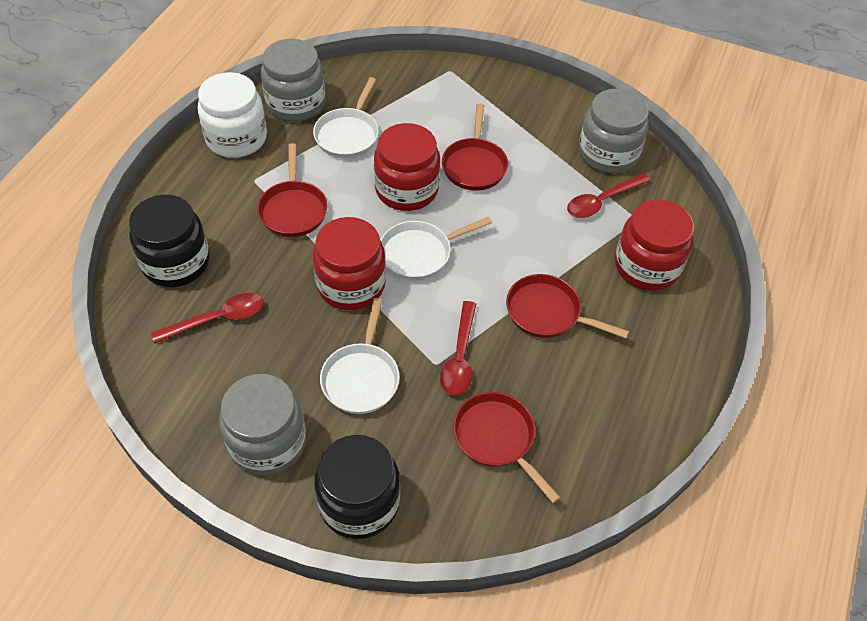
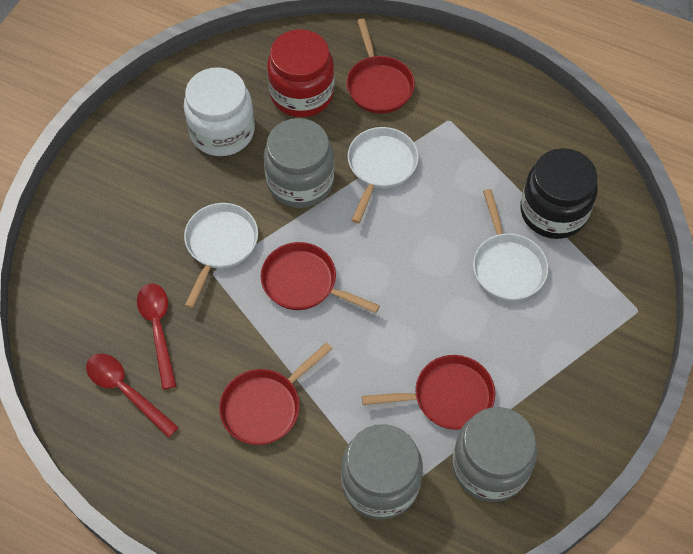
black jar: [129,195,210,287] [314,435,400,539] = 2 -> [520,148,598,239] = 1
red jar: [313,217,386,310] [374,123,440,211] [615,199,694,291] = 3 -> [267,29,335,117] = 1
red spoon: [151,293,264,344] [440,301,476,396] [567,173,651,218] = 3 -> [86,354,179,438] [137,283,177,390] = 2

